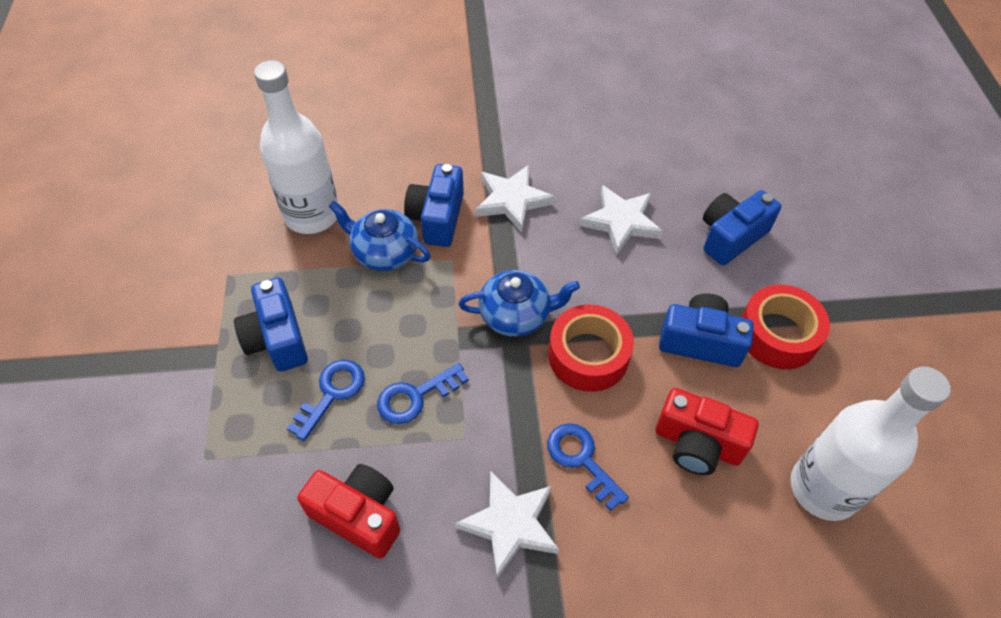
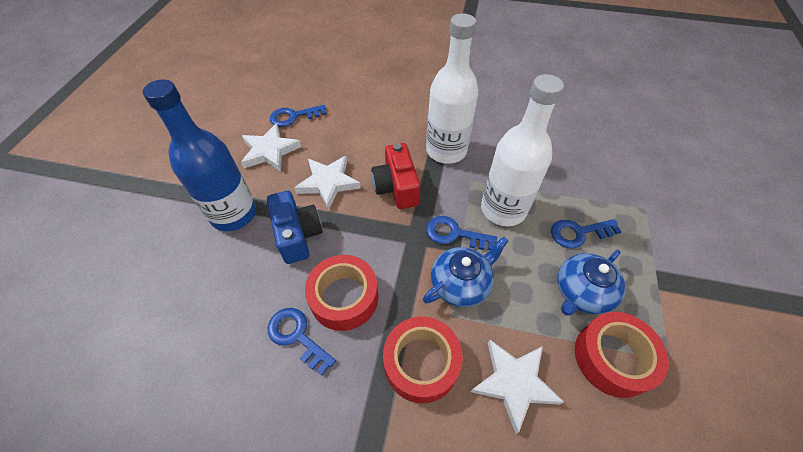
blue bottle: none = 0 -> [143,79,256,231] = 1
blue camera: [234,277,308,372] [404,164,464,247] [659,293,754,367] [703,190,781,265] = 4 -> [267,191,323,264] = 1
blue key: [287,360,365,441] [377,363,469,424] [547,423,629,511] = 3 -> [268,308,336,376] [270,105,326,127] [426,216,497,250] [551,219,622,248] = 4
red camera: [297,464,400,559] [655,388,759,475] = 2 -> [372,143,420,209] = 1
red tape: [548,304,634,392] [741,285,830,369] = 2 -> [305,255,378,331] [383,317,463,403] [575,312,669,398] = 3

